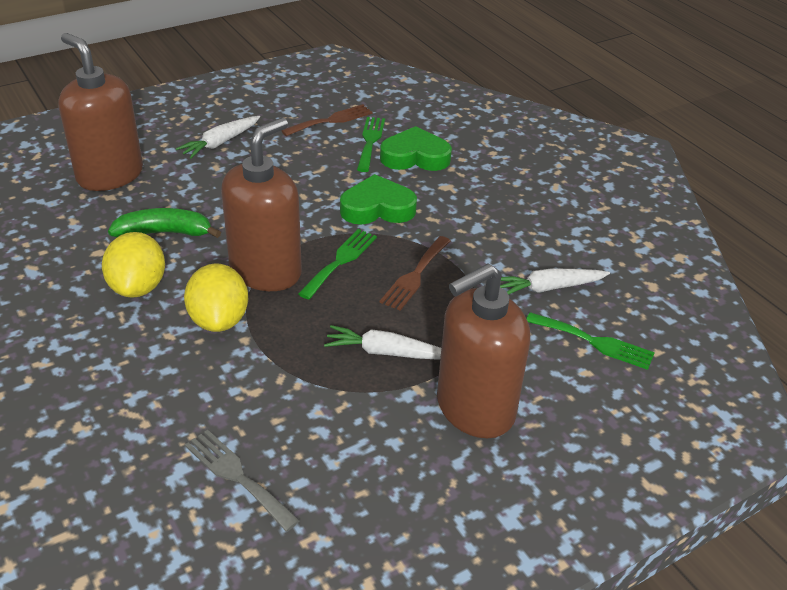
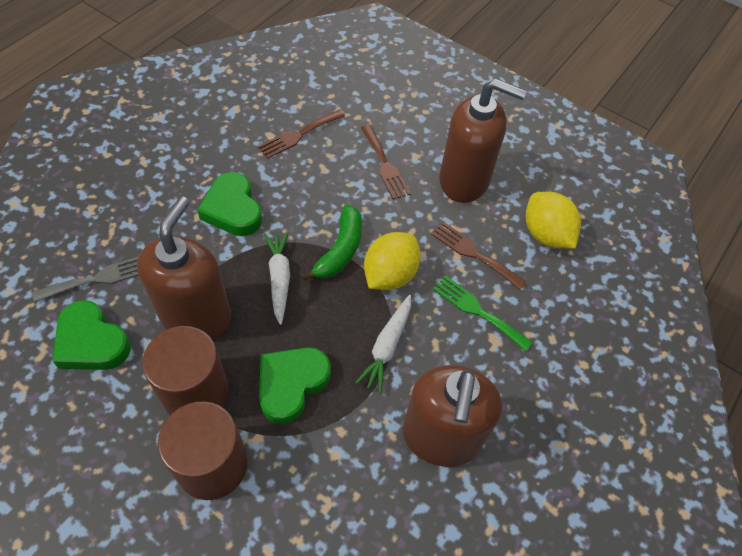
brown cylinder: none = 0 -> [142,326,229,415] [158,402,247,500] = 2
brown fork: [281,104,373,136] [380,236,451,311] = 2 -> [258,110,345,159] [361,125,411,200] [432,222,526,290] = 3
green fork: [298,229,377,299] [357,117,385,172] [526,312,655,370] = 3 -> [433,275,533,352] = 1
green heart: [340,174,417,225] [380,126,452,171] = 2 -> [52,300,131,370] [197,172,262,236] [259,347,331,424] = 3
white carrot: [176,116,260,159] [324,325,441,360] [500,268,610,295] = 3 -> [264,231,290,325] [355,295,411,393] = 2

